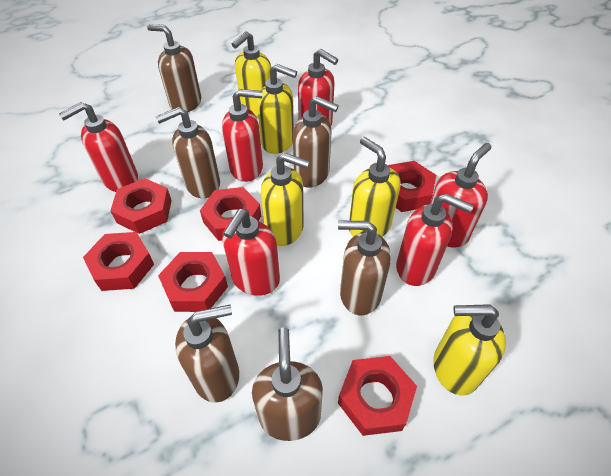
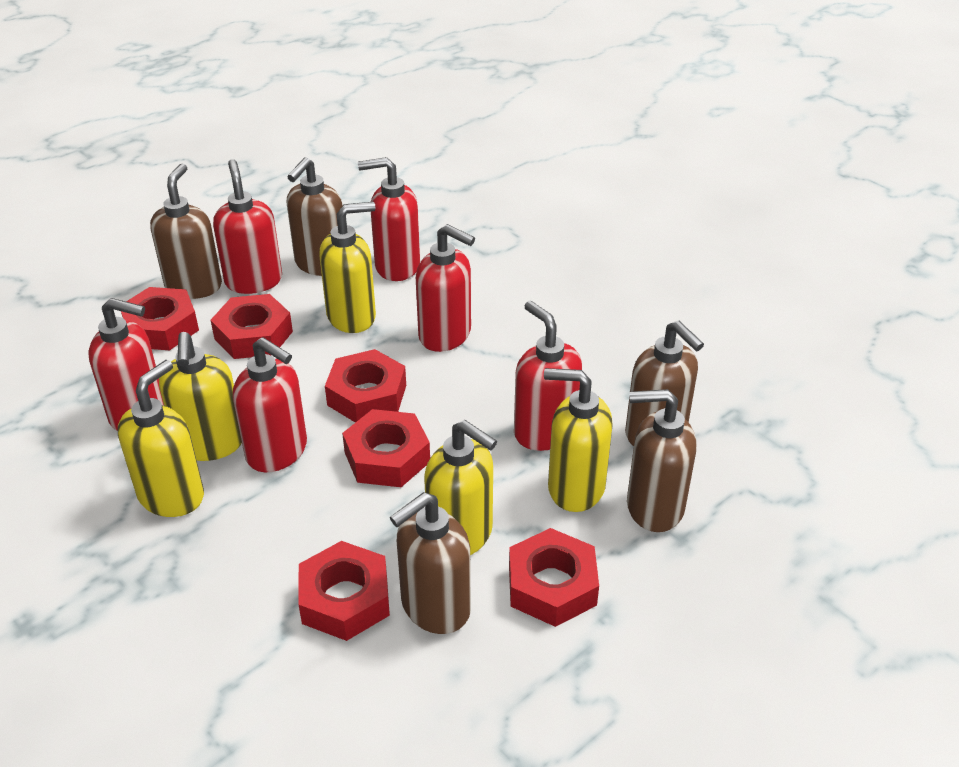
brown soap dispenser: [147,24,201,112] [156,107,220,198] [175,305,239,403] [252,327,323,441] [293,96,339,188] [338,221,391,315] = 6 -> [150,163,222,299] [286,157,343,276] [390,492,471,634] [625,321,704,446] [627,389,696,532] = 5

